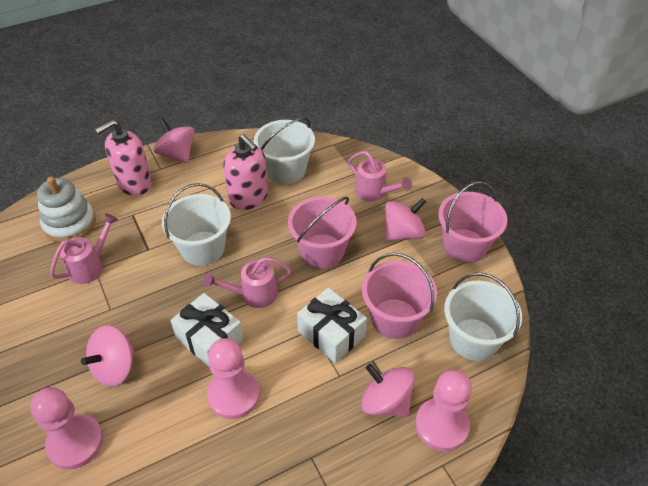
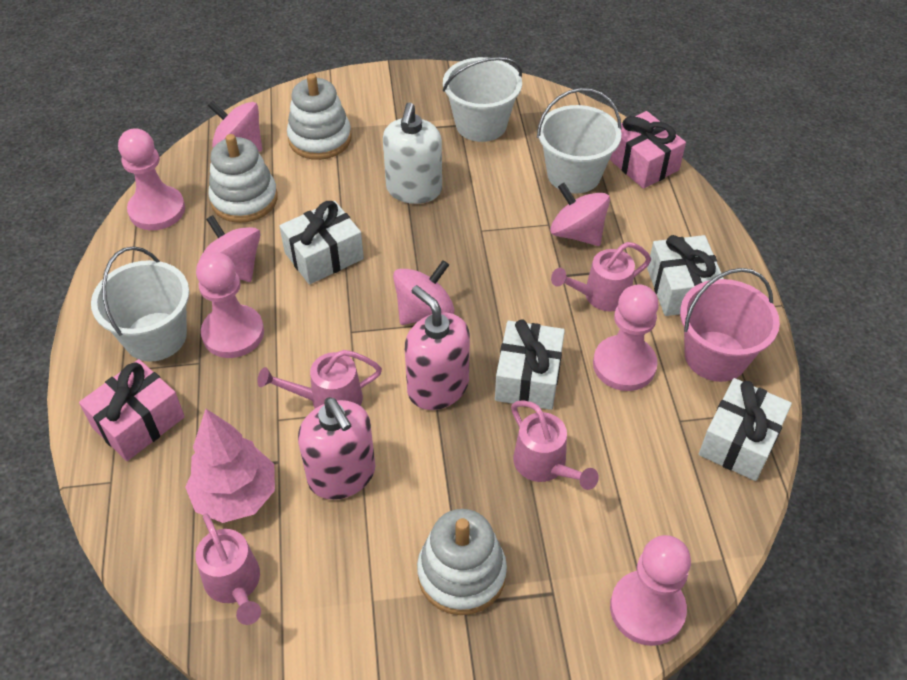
pink bucket: [288,196,357,268] [362,253,437,339] [438,181,507,263] = 3 -> [680,268,780,382] = 1
pink gift: none = 0 -> [79,359,185,461] [609,111,686,189] = 2
pink pawn: [30,387,103,469] [207,338,260,419] [415,369,472,451] = 3 -> [118,128,185,230] [196,252,264,358] [593,284,659,391] [610,535,691,646] = 4
pink tree: none = 0 -> [185,409,275,523] = 1
pink watering can: [50,213,118,284] [204,257,291,308] [348,151,412,202] = 3 -> [195,513,261,625] [257,350,382,408] [511,400,599,490] [551,242,651,311] = 4
white gift: [170,293,244,367] [297,288,367,363] = 2 -> [279,201,364,285] [495,319,565,410] [647,235,724,316] [699,378,792,481] = 4
white soap dispenser: none = 0 -> [383,102,442,204] = 1
white stacking toy: [37,177,96,242] = 1 -> [208,134,278,223] [287,73,352,160] [417,509,507,615] = 3

